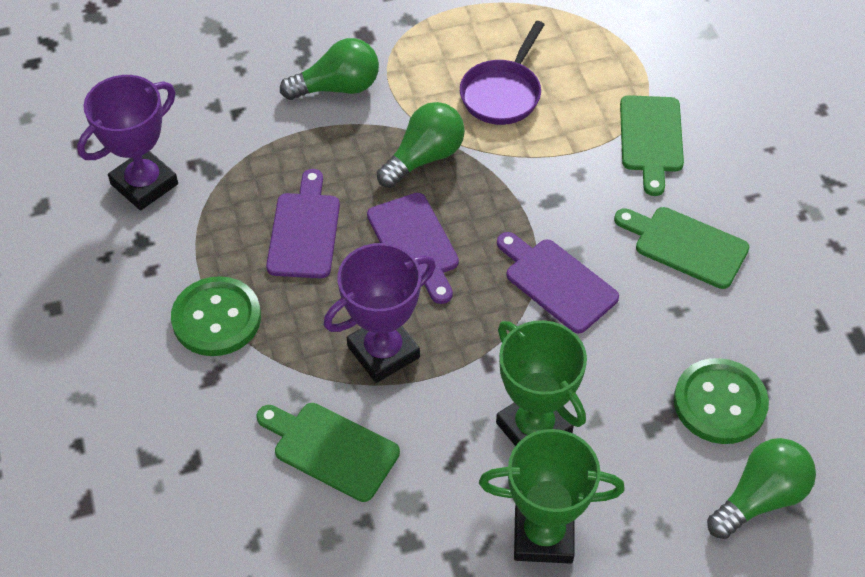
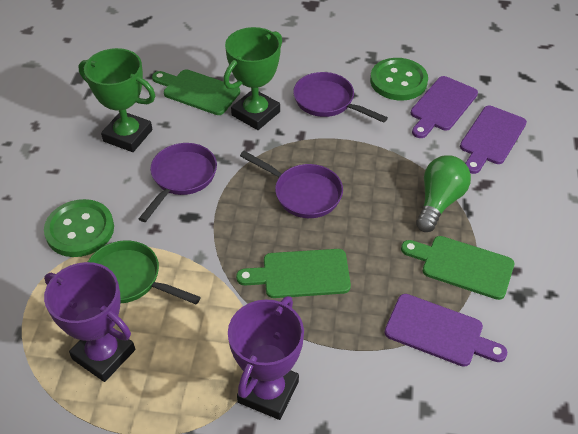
green light bulb: [280,38,379,100] [377,102,465,188] [707,438,816,539] = 3 -> [416,155,471,232] = 1
green pan: none = 0 -> [88,240,201,304] = 1
purple pan: [460,21,545,125] = 1 -> [139,143,217,222] [240,151,343,218] [293,72,388,123] = 3

